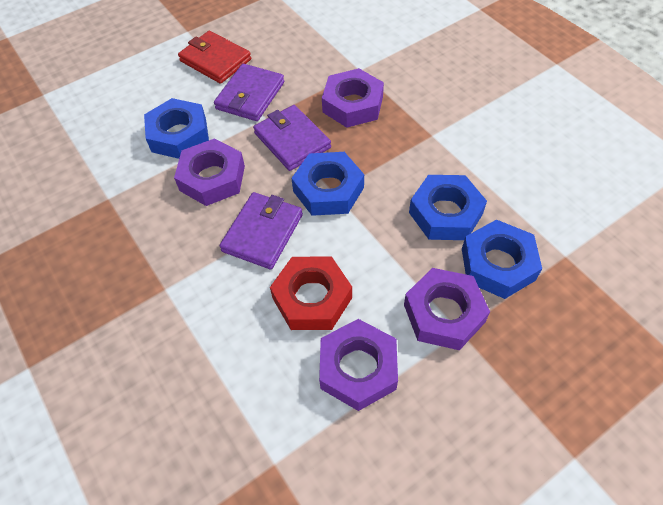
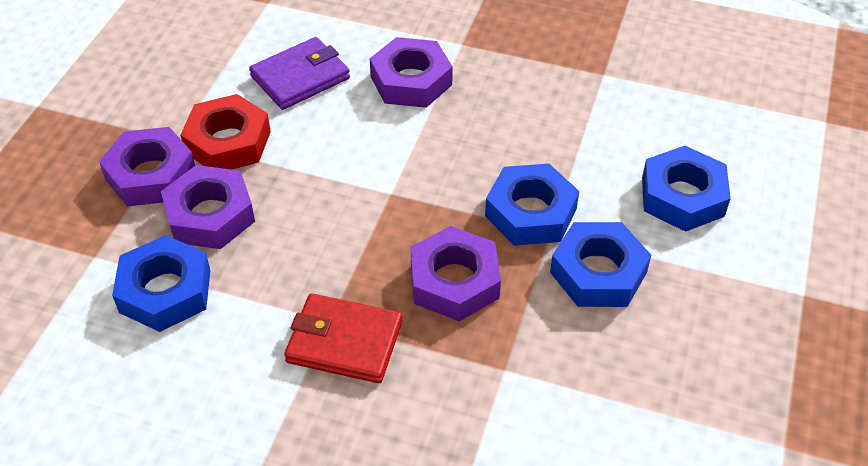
purple wallet: [214,64,284,121] [220,192,303,269] [253,105,331,171] = 3 -> [249,37,350,110] = 1

